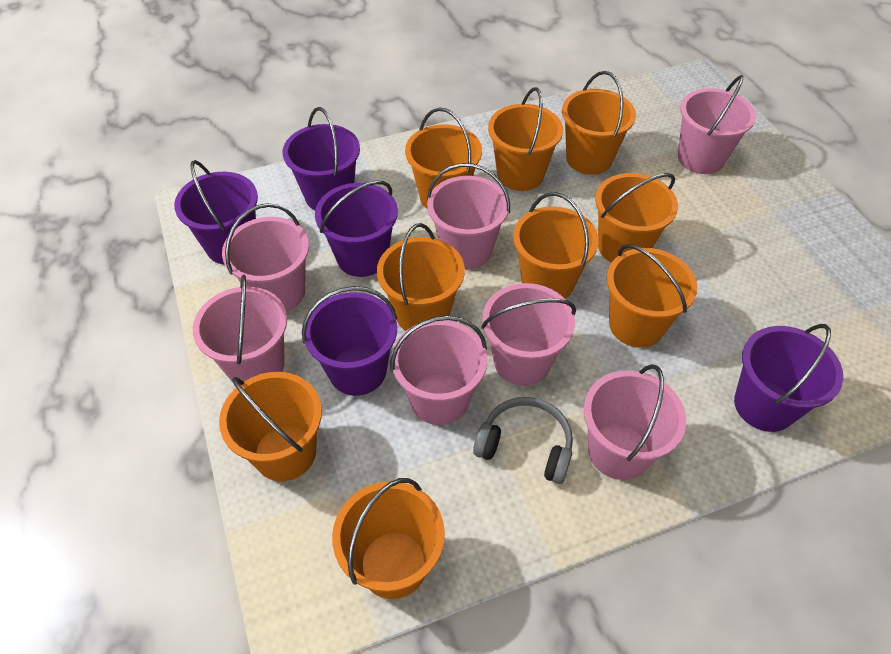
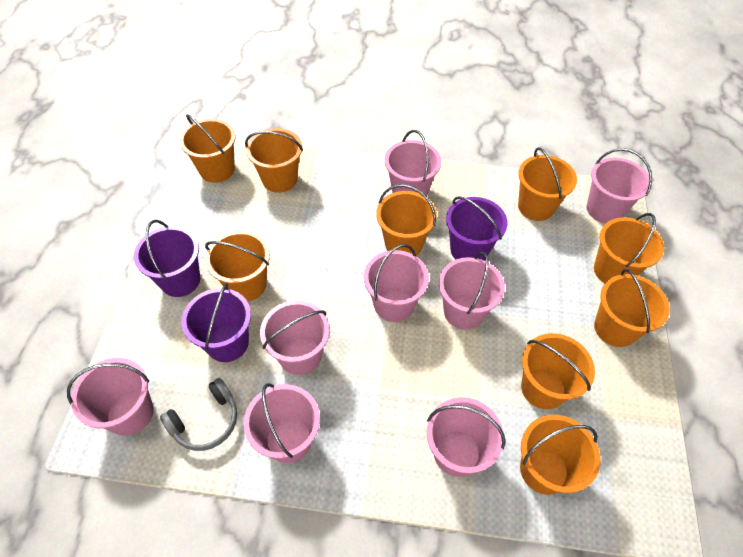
pink bucket: [193,275,287,382] [222,203,309,312] [391,316,487,425] [427,163,510,269] [481,283,576,386] [584,364,686,480] [678,75,756,174] = 7 -> [67,358,154,436] [244,383,320,463] [260,300,330,375] [364,244,429,322] [385,130,441,196] [427,397,506,477] [439,252,505,330] [586,148,652,223] = 8
purple bucket: [174,160,258,265] [283,107,360,210] [302,286,397,396] [315,181,398,277] [734,324,843,432] = 5 -> [134,220,200,297] [181,283,251,362] [446,196,507,260] = 3

